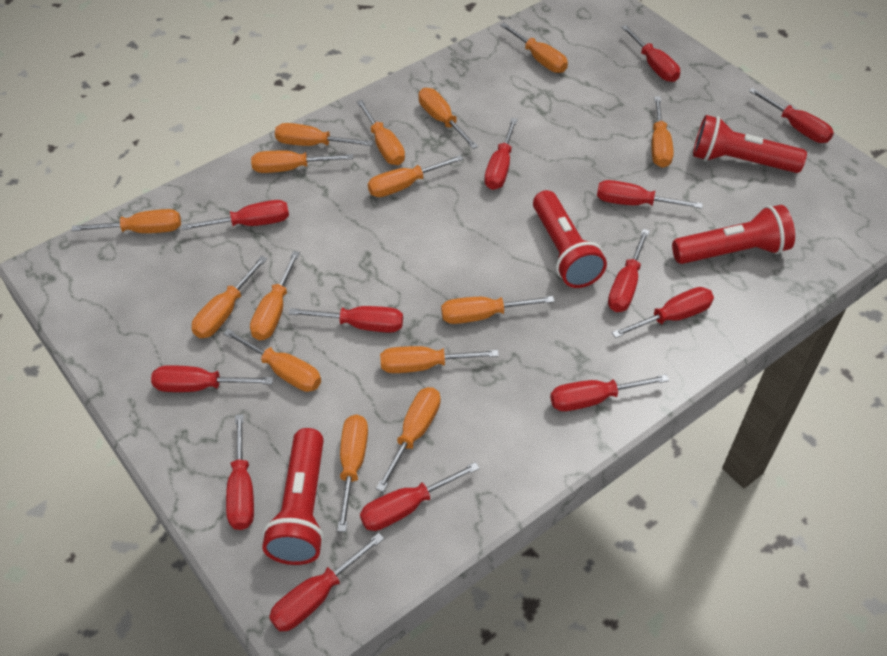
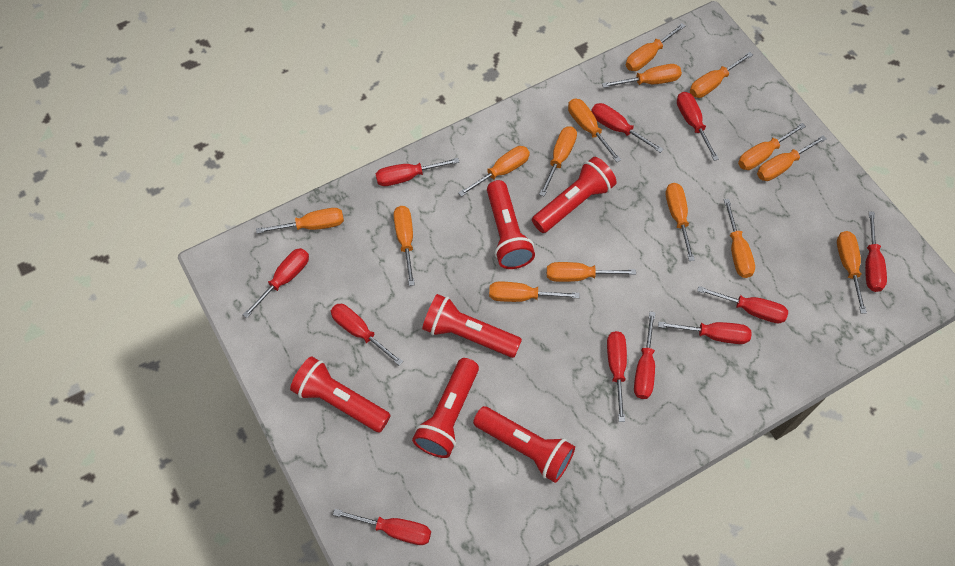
red flashlight: [262,428,324,565] [533,190,607,288] [672,205,795,264] [693,115,807,173] = 4 -> [290,356,391,432] [412,358,479,458] [422,294,522,358] [473,406,575,483] [487,180,535,269] [532,157,617,233] = 6
red screwdriver: [151,365,273,392] [182,200,289,230] [226,414,254,530] [269,533,384,632] [289,306,403,333] [360,462,480,531] [484,118,518,190] [550,374,669,411] [597,180,703,209] [608,229,650,312] [612,287,714,338] [621,25,680,82] [749,88,834,143] = 13 -> [243,248,309,318] [331,304,403,366] [333,509,431,545] [376,158,459,186] [591,103,664,153] [607,331,627,422] [634,312,656,399] [658,321,752,344] [677,92,719,161] [697,286,788,323] [865,211,887,292] = 11

